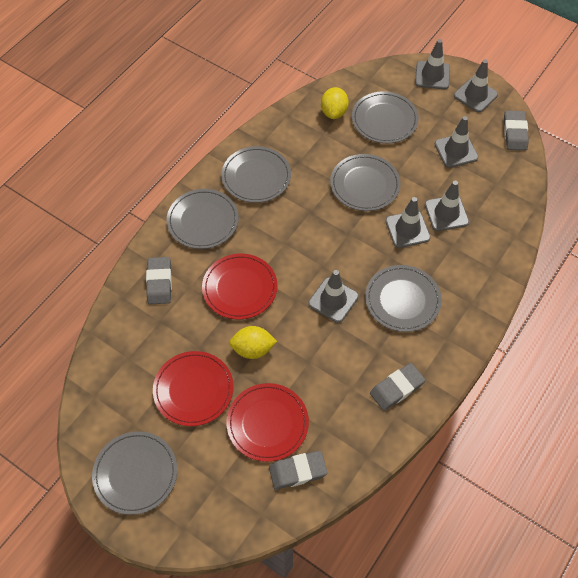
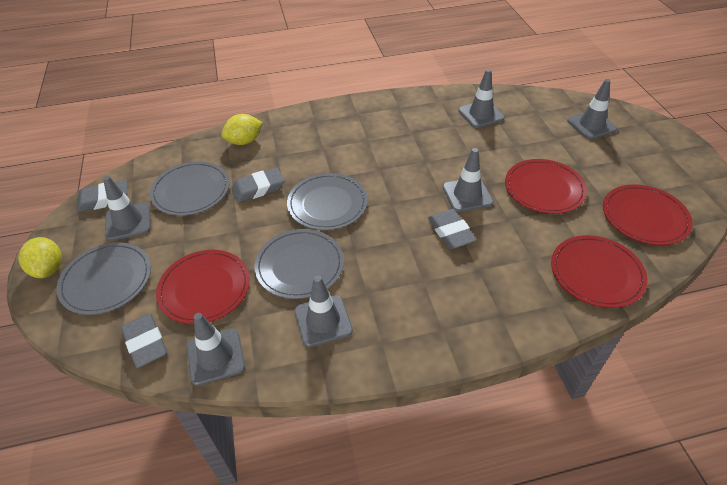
grey plate: [92,431,177,515] [167,189,239,249] [221,146,291,203] [330,154,401,211] [352,91,419,143] [365,265,442,332] = 6 -> [57,242,151,315] [150,161,230,216] [254,229,344,299] [287,173,368,230] = 4
red plate: [153,351,233,426] [202,254,277,319] [226,383,309,462] = 3 -> [156,250,250,324] [505,159,587,214] [551,235,648,308] [603,184,693,245] = 4

